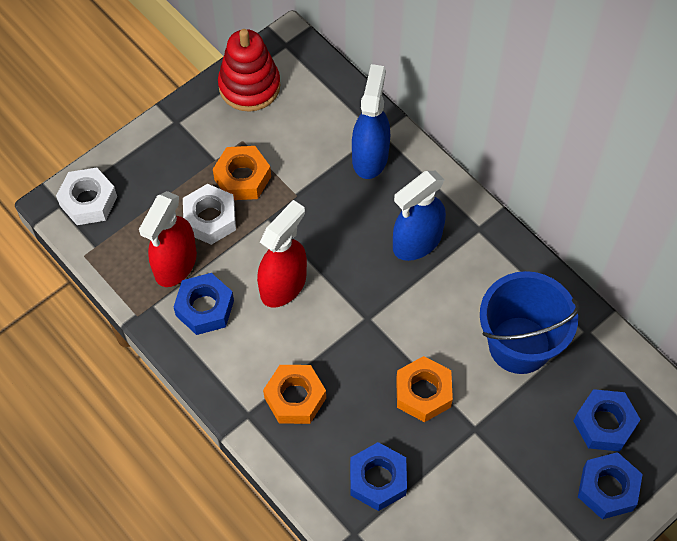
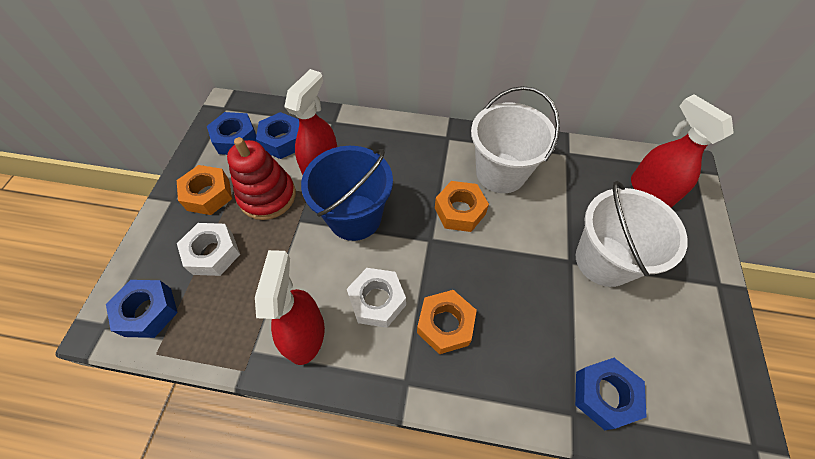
blue spray bottle: [352,64,390,179] [393,171,446,261] = 2 -> none = 0
red spray bottle: [139,191,197,287] [257,200,307,308] = 2 -> [255,250,325,365] [284,69,337,175] [631,94,734,208] = 3
white bucket: none = 0 -> [471,86,560,193] [576,181,688,287] = 2

